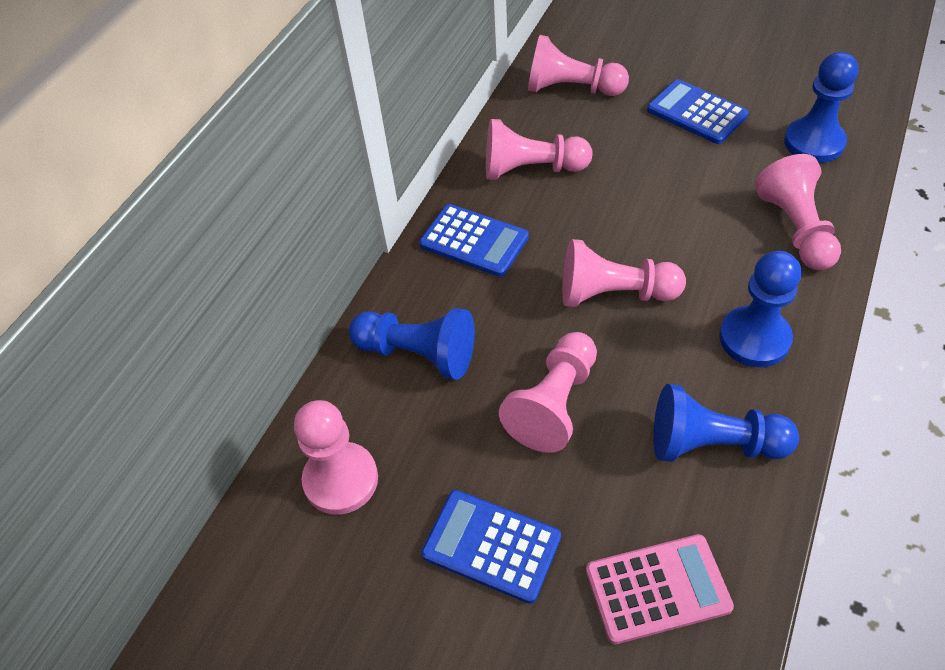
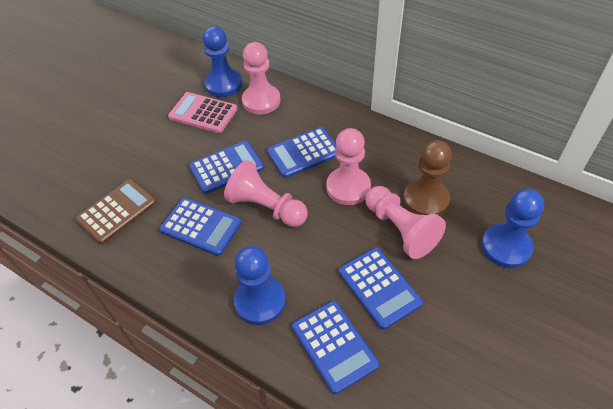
blue calculator: [419,204,529,277] [421,490,561,604] [647,79,749,144] = 3 -> [159,197,242,256] [189,141,264,194] [267,127,336,178] [292,301,379,394] [339,247,423,330] = 5
blue pawn: [349,308,475,380] [653,384,799,462] [719,251,801,367] [784,52,859,163] = 4 -> [203,26,242,97] [234,246,286,325] [482,189,544,268] = 3
brown calculator: none = 0 -> [75,179,157,244] = 1
brown pawn: none = 0 -> [403,140,452,216] = 1
pink pawn: [294,400,378,515] [486,119,593,180] [499,332,597,453] [528,35,629,96] [562,239,686,307] [755,154,841,270] = 6 -> [224,160,308,227] [242,42,281,114] [326,128,371,205] [366,186,446,259] = 4

